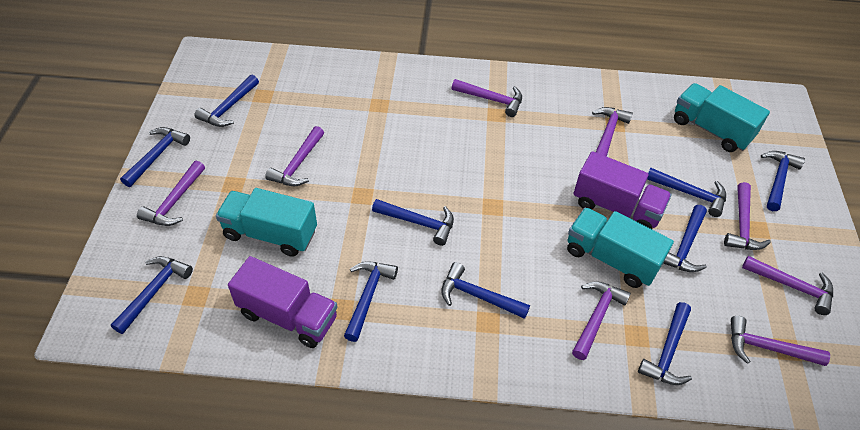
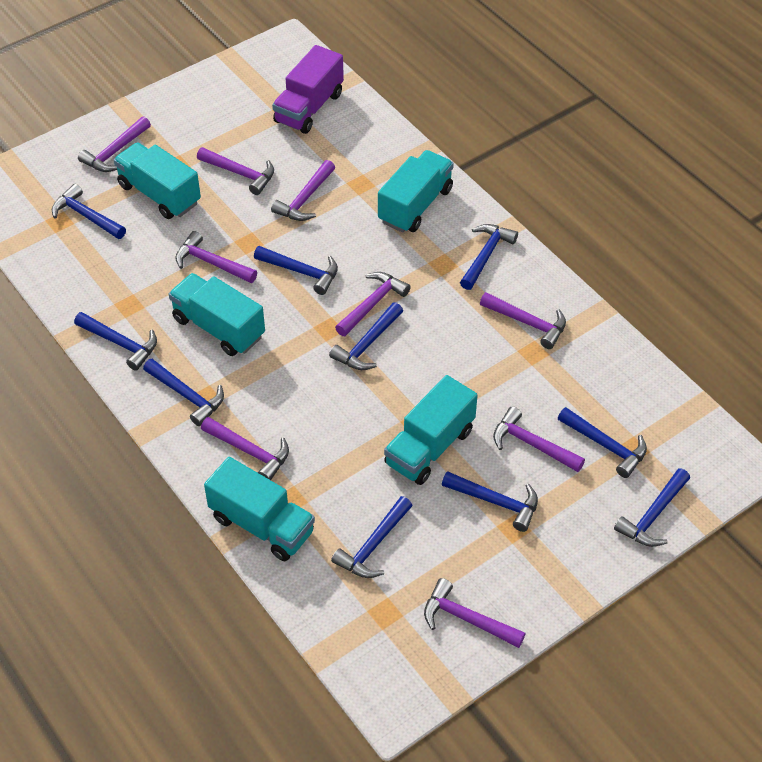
purple hammer: [137,161,205,226] [265,126,324,186] [452,79,522,117] [572,281,631,360] [592,107,633,157] [724,182,771,250] [731,316,830,366] [742,256,833,315] = 8 -> [78,116,151,172] [175,231,257,283] [197,147,274,195] [201,417,289,480] [271,160,335,221] [335,272,411,336] [424,578,526,648] [480,292,566,349] [493,406,585,472] = 9
purple truck: [228,256,338,348] [573,151,672,229] = 2 -> [272,45,344,134] = 1
turquoise truck: [216,188,317,257] [567,208,674,288] [674,83,770,152] = 3 -> [114,142,201,219] [169,273,265,356] [204,457,315,561] [378,150,454,233] [384,375,478,485] = 5

